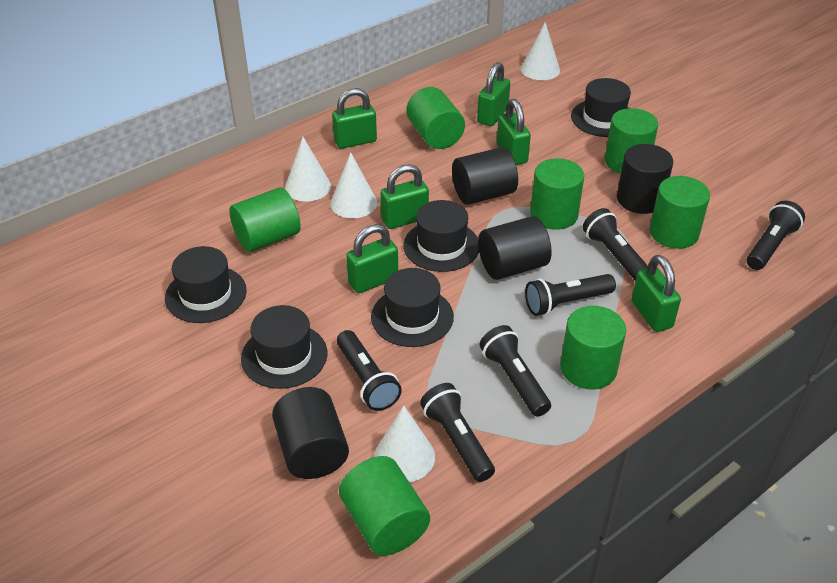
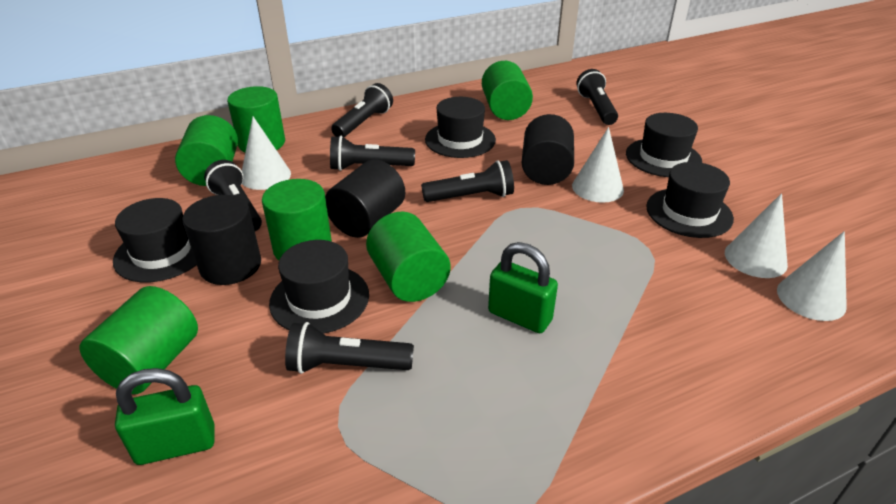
black cylinder: [272,387,349,479] [452,147,518,205] [478,216,552,280] [617,144,673,214] = 4 -> [182,195,261,285] [325,159,405,238] [522,114,574,185] = 3
green cylinder: [229,187,301,252] [339,456,430,556] [406,87,465,149] [530,158,584,230] [560,306,626,390] [605,108,658,174] [650,176,710,249] = 7 -> [80,286,198,394] [175,115,238,186] [227,86,285,152] [262,179,332,260] [366,212,450,302] [482,61,533,120] = 6
green padlock: [332,88,377,149] [346,224,398,293] [381,164,429,229] [477,62,510,126] [497,99,531,165] [632,255,681,332] = 6 -> [115,368,215,465] [488,242,558,333] = 2

